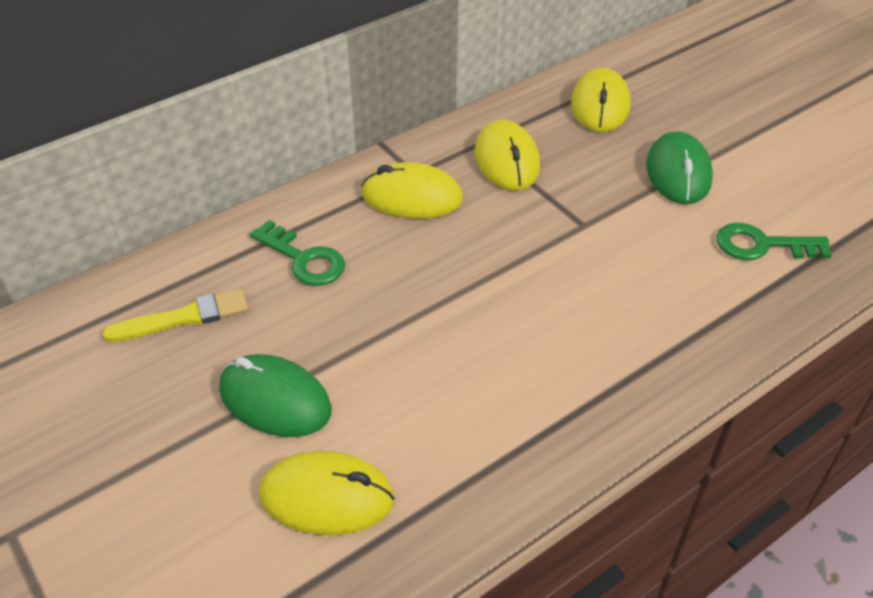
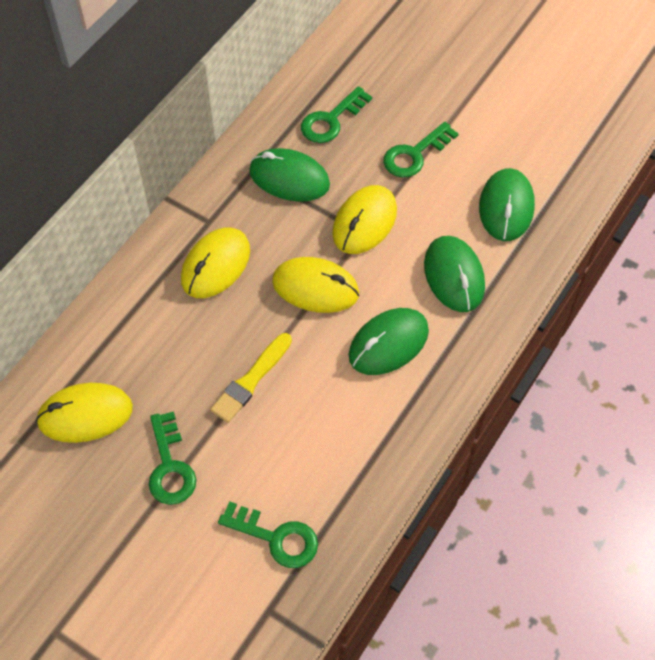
green key: [250,220,345,286] [717,223,832,260] = 2 -> [149,411,196,505] [218,501,318,568] [301,86,372,143] [383,122,459,178] = 4
green mouse: [219,354,331,437] [646,131,713,204] = 2 -> [249,148,330,202] [349,308,429,375] [424,236,485,312] [479,168,535,241] = 4

